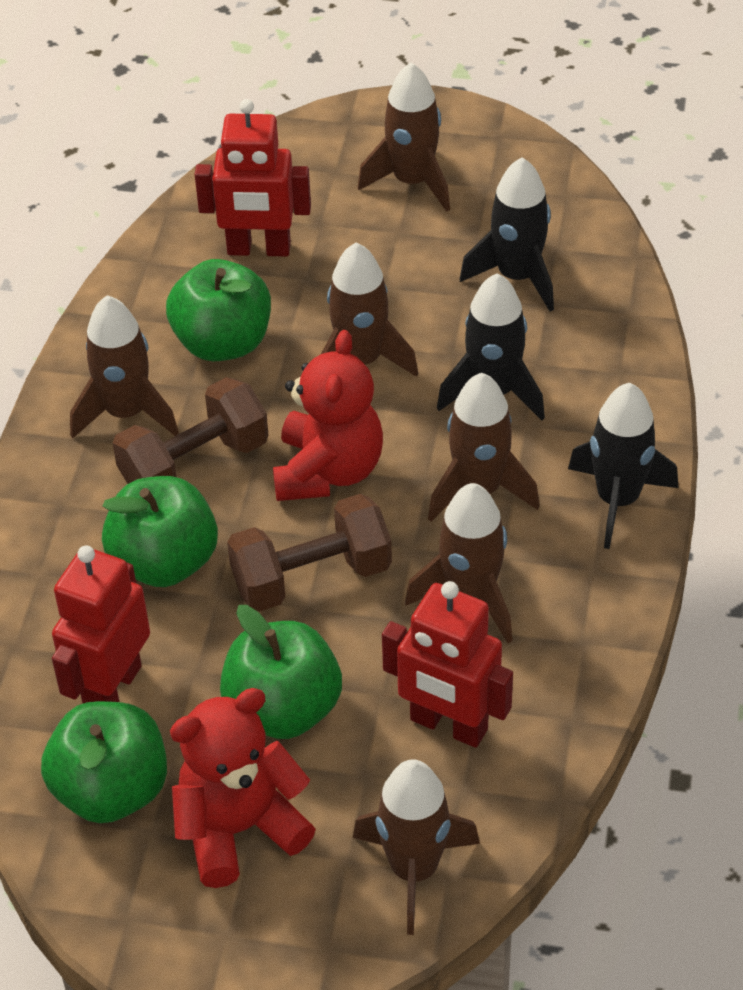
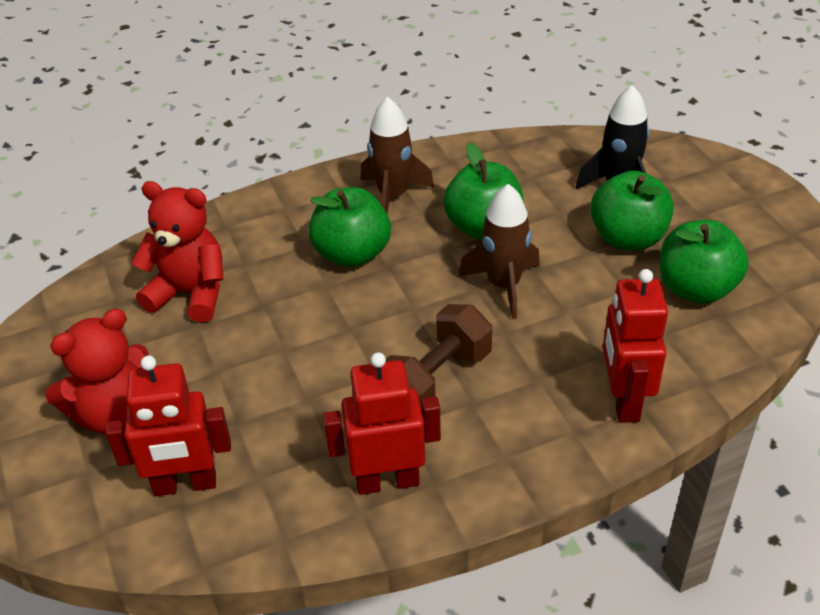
black rocket: [437,273,545,421] [460,157,554,311] [568,383,678,549] = 3 -> [576,85,649,189] = 1
brown dumbbell: [113,377,268,484] [227,494,392,612] = 2 -> [386,304,492,411] = 1
brown rocket: [70,295,179,439] [321,242,418,377] [353,759,480,935] [357,63,450,212] [405,483,512,643] [428,373,540,522] = 6 -> [360,97,434,213] [458,184,540,319] = 2

